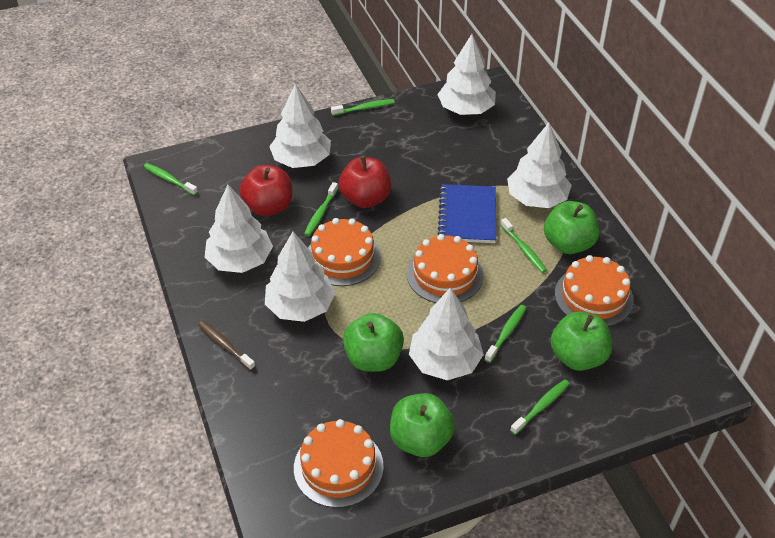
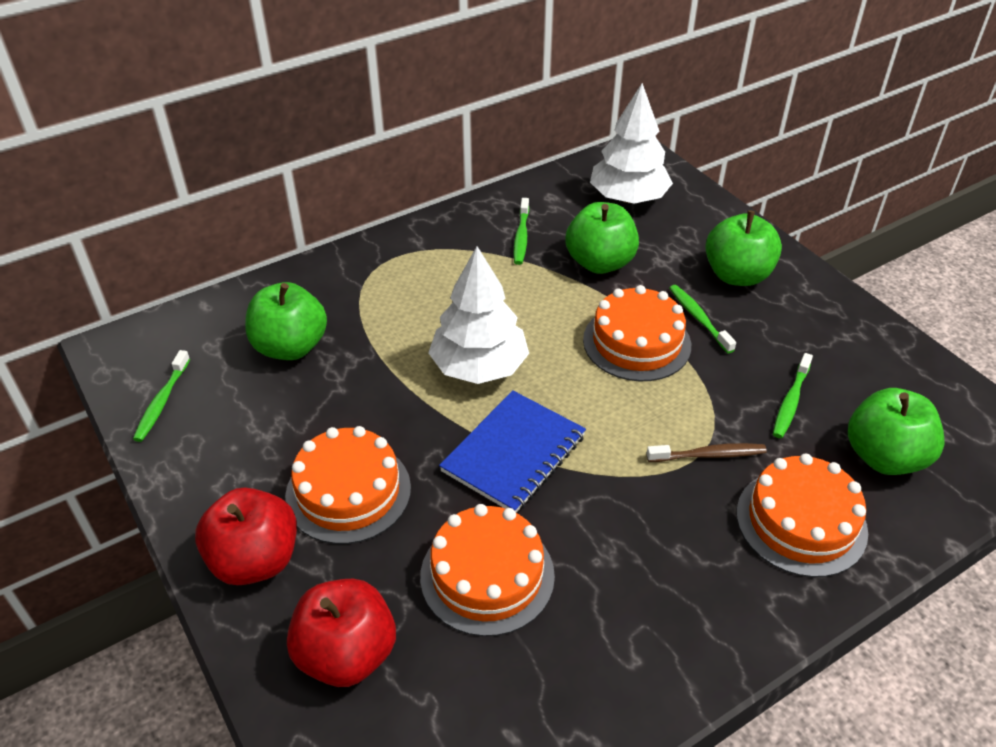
green toothbrush: [144,163,198,196] [304,182,338,236] [331,99,395,116] [484,305,526,363] [501,218,547,273] [510,379,570,435] = 6 -> [133,350,190,442] [513,198,529,265] [669,285,736,353] [773,353,813,438] = 4
white tree: [205,185,273,273] [265,232,335,322] [269,84,331,168] [409,287,484,380] [437,34,496,115] [507,123,572,208] = 6 -> [428,246,529,384] [590,83,673,204] = 2

